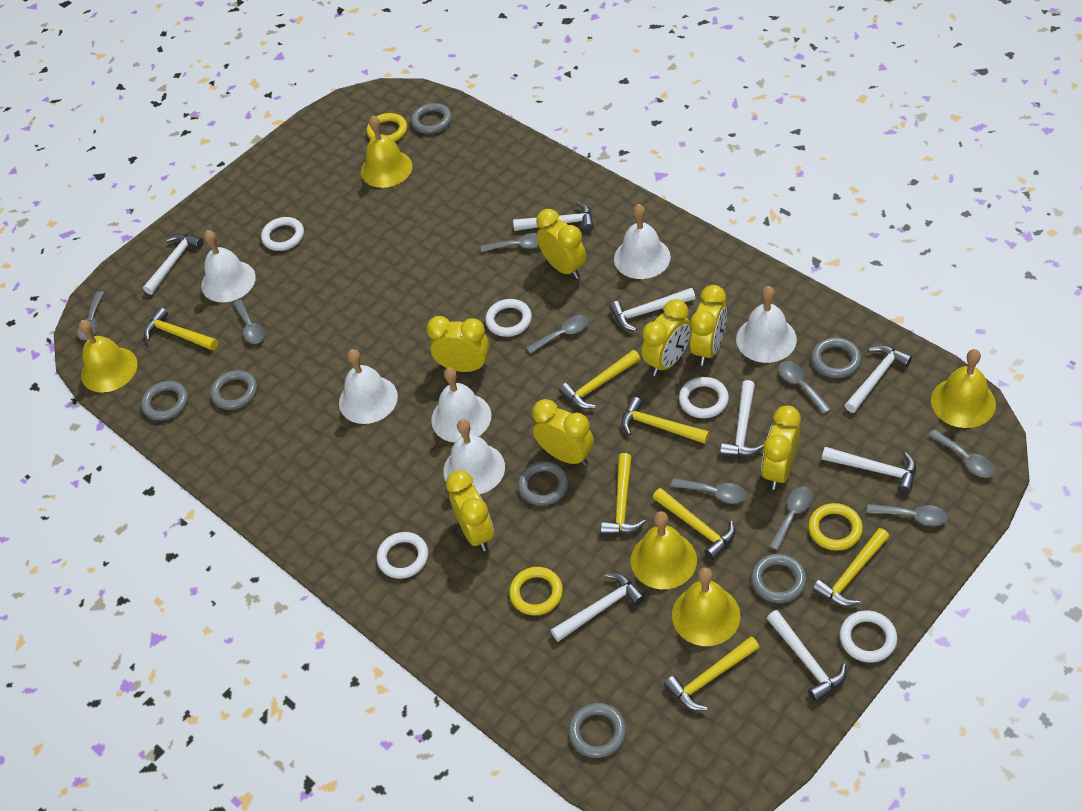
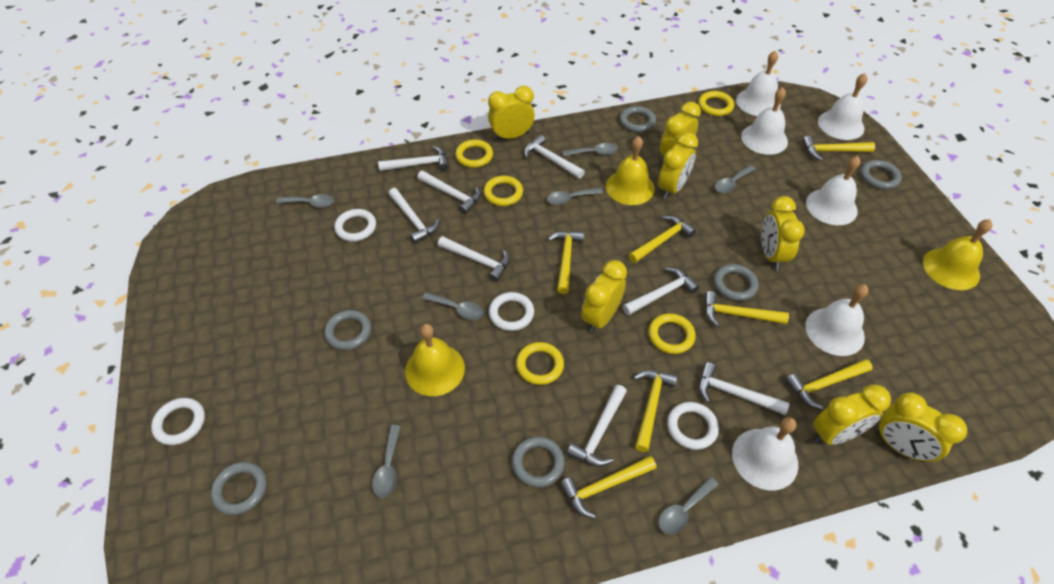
grey ring: [141,381,188,421] [211,370,257,410] [411,103,452,134] [518,461,569,505] [569,703,626,758] [751,554,806,603] [811,338,861,378] = 7 -> [211,462,267,515] [324,310,371,350] [512,436,565,487] [620,106,656,132] [714,264,759,301] [861,160,902,189] = 6
grey spoon: [77,291,104,340] [233,299,265,344] [481,233,539,252] [526,315,589,354] [671,478,747,504] [769,487,813,551] [778,361,831,414] [867,504,948,526] [929,429,995,478] = 9 -> [276,194,334,208] [372,425,401,498] [422,292,483,320] [547,188,603,205] [562,143,618,157] [658,477,719,535] [715,165,756,193] = 7
white ring: [261,217,304,251] [377,532,428,579] [485,299,532,337] [679,377,729,418] [840,610,897,663] = 5 -> [151,398,205,445] [334,209,376,242] [489,292,534,331] [667,402,719,450] = 4
yellow bell: [79,320,138,393] [361,116,412,188] [631,511,697,589] [672,567,740,646] [931,349,996,428] = 5 -> [405,324,465,396] [606,136,655,205] [923,219,993,290] = 3
yellow ring: [367,113,407,142] [509,567,563,615] [808,503,863,551] = 3 -> [455,139,493,168] [483,176,523,206] [516,342,564,385] [649,313,696,354] [698,91,734,116] = 5

